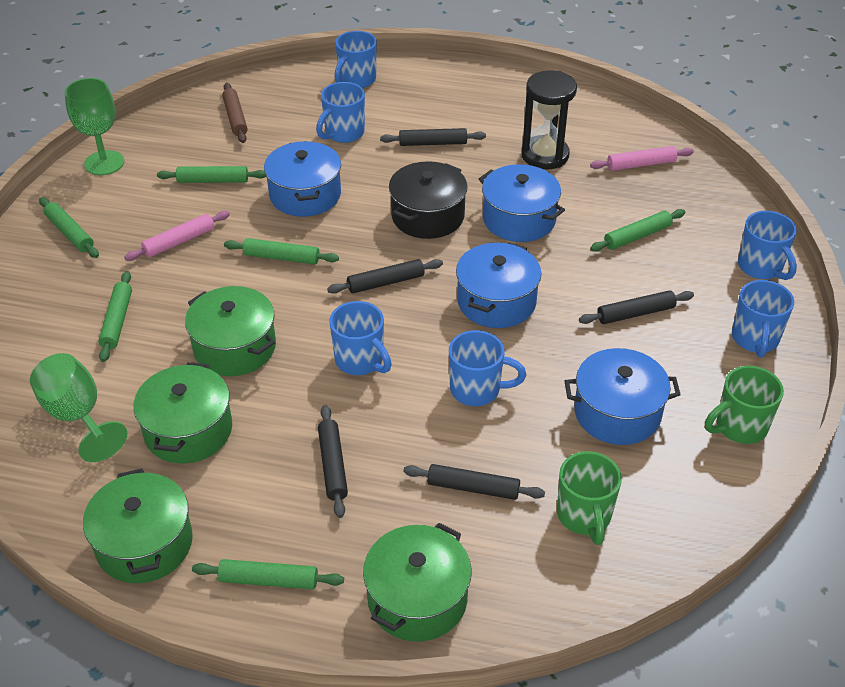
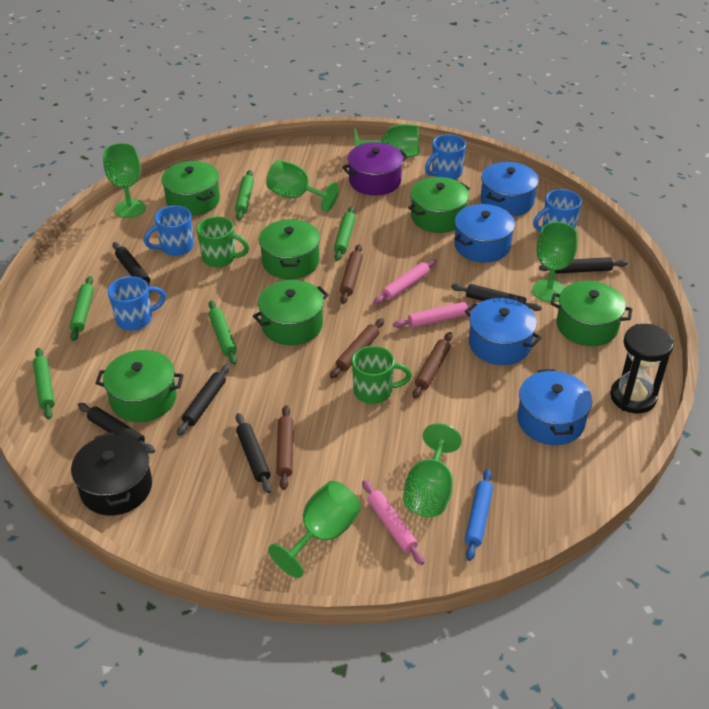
black rolling pin: [318,405,348,518] [327,259,443,294] [380,128,486,146] [403,464,545,500] [579,290,694,324] = 5 -> [78,403,155,453] [113,242,152,287] [177,364,230,436] [236,413,272,493] [451,284,542,311] [539,257,628,274] = 6
blue mug: [316,82,365,143] [329,301,392,375] [334,31,377,88] [449,330,526,406] [732,280,794,357] [738,211,797,280] = 6 -> [108,276,166,331] [144,205,194,256] [425,134,466,180] [533,189,582,231] = 4
blue rolling pin: none = 0 -> [465,469,493,561] = 1
brown rolling pin: [222,83,248,143] = 1 -> [276,405,294,490] [330,318,384,379] [340,244,363,304] [412,332,452,398] = 4
green goblet: [30,353,127,462] [65,78,124,175] = 2 -> [103,143,146,218] [266,160,339,212] [268,481,361,578] [354,124,419,158] [403,423,462,517] [532,222,578,302] = 6
green pot: [83,469,193,583] [133,362,232,464] [185,286,276,376] [363,523,472,642] = 4 -> [95,350,184,422] [162,161,220,216] [253,280,329,345] [259,219,320,279] [408,177,470,233] [551,281,632,346] = 6
green rolling pin: [39,197,99,258] [98,271,132,362] [157,166,266,183] [192,559,344,589] [224,238,339,264] [590,209,685,252] = 6 -> [33,348,55,419] [70,276,94,341] [208,300,237,365] [235,170,254,221] [334,206,356,261] = 5
pink rolling pin: [124,211,230,261] [590,146,694,171] = 2 -> [362,480,424,565] [374,259,437,304] [393,302,479,328] = 3
purple pot: none = 0 -> [342,142,408,196] = 1

